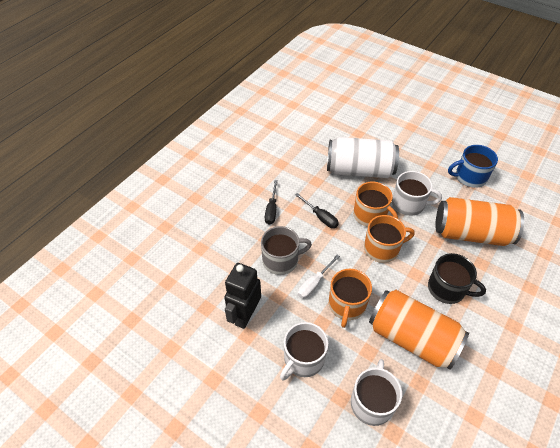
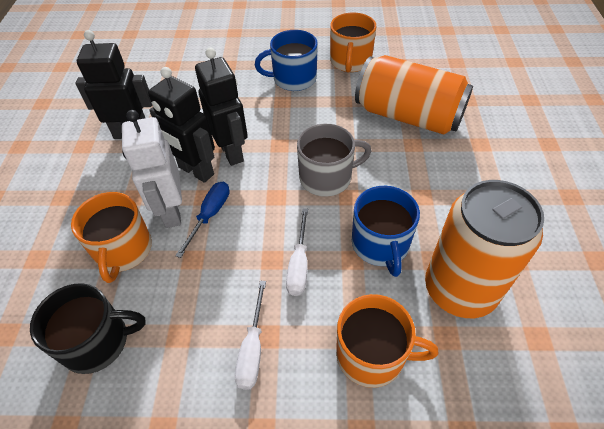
black robot: [224,263,261,329] = 1 -> [75,30,152,139] [148,67,215,183] [195,47,248,166] = 3
black screwdriver: [265,180,278,224] [295,193,339,228] = 2 -> none = 0
blue mug: [448,145,498,188] = 1 -> [255,30,318,91] [352,186,420,277] = 2
blue screwdriver: none = 0 -> [175,182,230,258] = 1
white can: [327,137,399,178] = 1 -> none = 0
white mug: [280,322,328,380] [351,359,402,426] [392,171,442,216] = 3 -> none = 0
white robot: none = 0 -> [122,110,182,228] = 1
white screwdriver: [298,255,340,299] = 1 -> [235,281,266,390] [286,208,308,296] = 2

